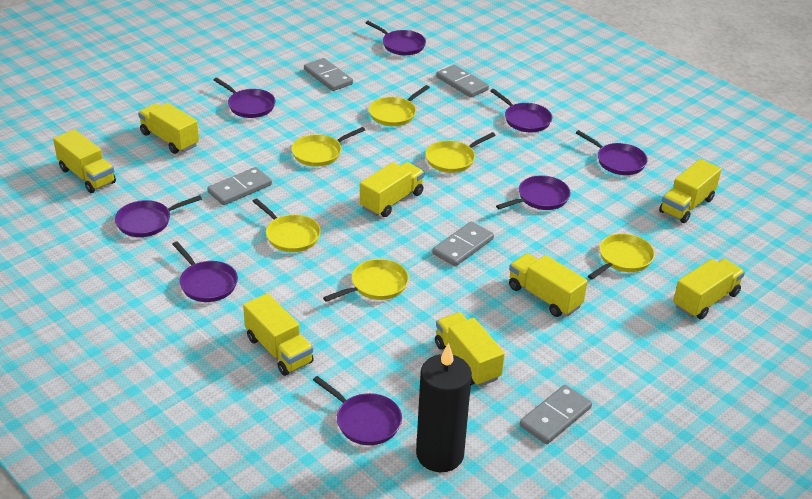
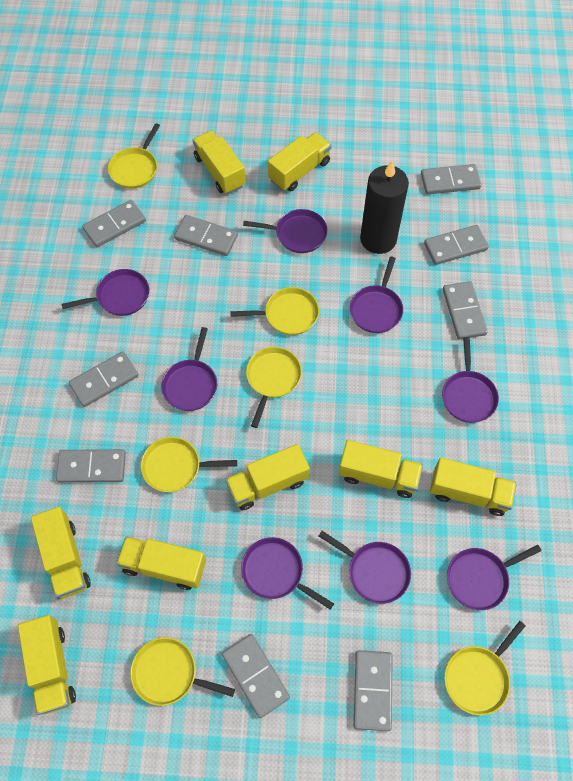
grey domino: [207,167,272,205] [304,58,353,91] [432,221,494,266] [436,65,489,98] [520,385,592,444] = 5 -> [56,449,126,483] [69,351,139,407] [82,200,146,247] [174,215,238,256] [222,634,290,718] [354,650,393,731] [421,164,481,195] [424,225,489,265] [443,281,488,340] = 9

